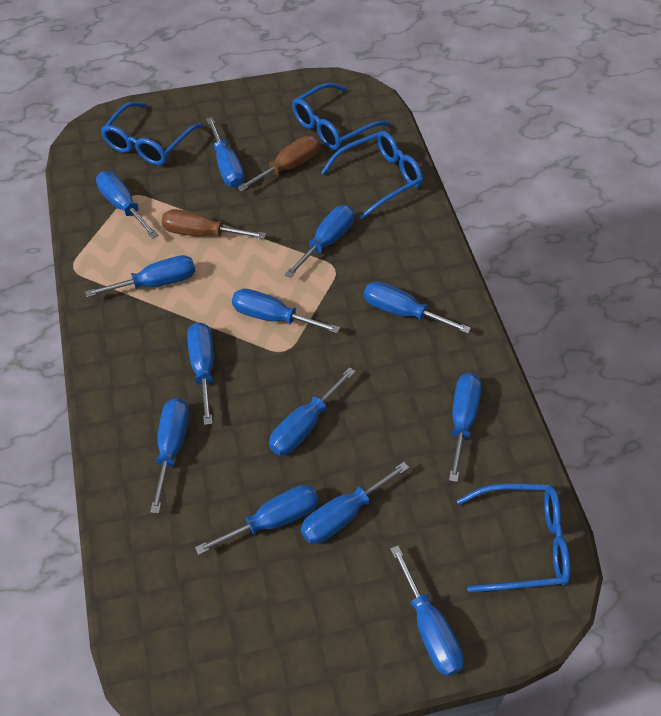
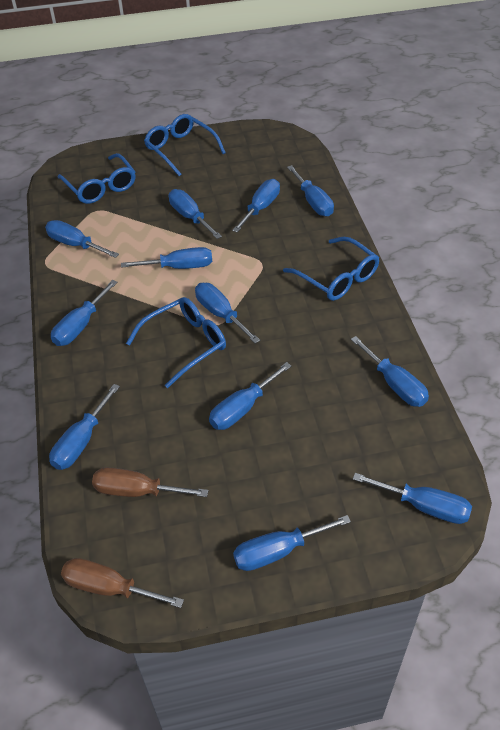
blue screwdriver: [85,255,195,297] [96,171,159,239] [150,398,189,513] [187,322,214,425] [195,485,319,555] [206,117,244,188] [232,289,340,333] [269,367,355,456] [284,205,354,278] [301,462,409,544] [364,281,471,334] [390,545,464,676] [449,373,482,482] = 13 -> [45,220,119,258] [49,384,120,470] [51,280,118,346] [121,247,212,269] [169,189,222,239] [195,283,260,343] [209,362,291,430] [232,179,280,233] [233,515,351,571] [287,165,334,216] [351,336,429,407] [353,473,472,524] = 12

